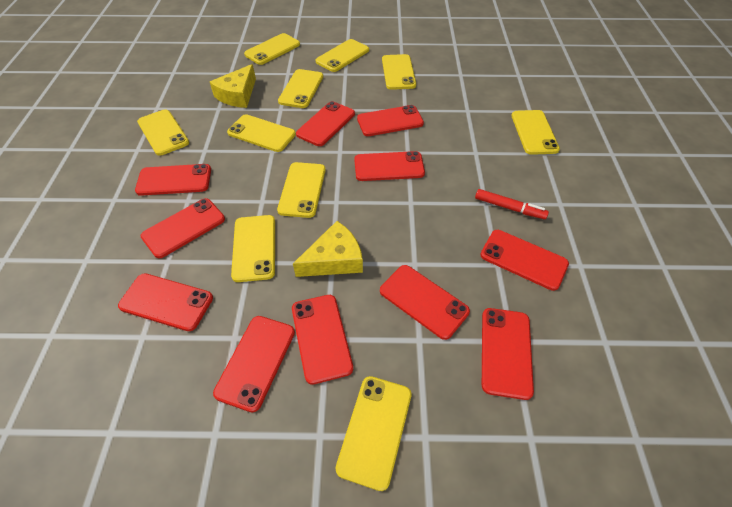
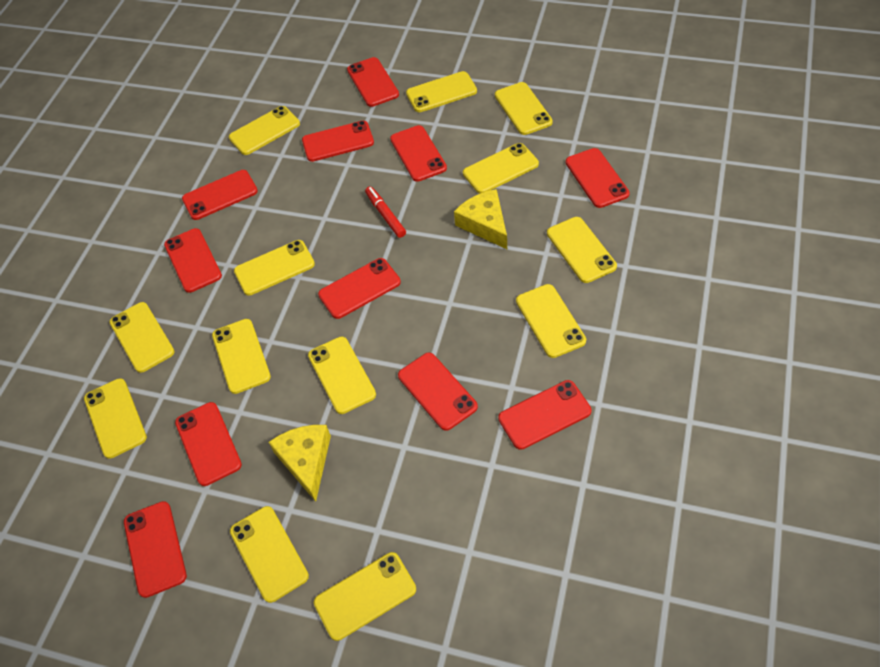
yellow phone: [137,109,189,156] [227,114,296,152] [231,215,275,282] [244,33,300,65] [277,162,326,218] [278,69,323,108] [316,39,369,72] [336,376,412,491] [382,54,416,90] [511,110,560,155] = 10 -> [84,378,147,459] [110,302,175,373] [212,319,271,394] [229,106,300,155] [230,506,309,603] [234,240,315,296] [308,337,376,414] [314,552,416,641] [406,71,477,112] [463,143,539,193] [495,82,553,135] [516,284,586,358] [547,217,617,283] = 13

